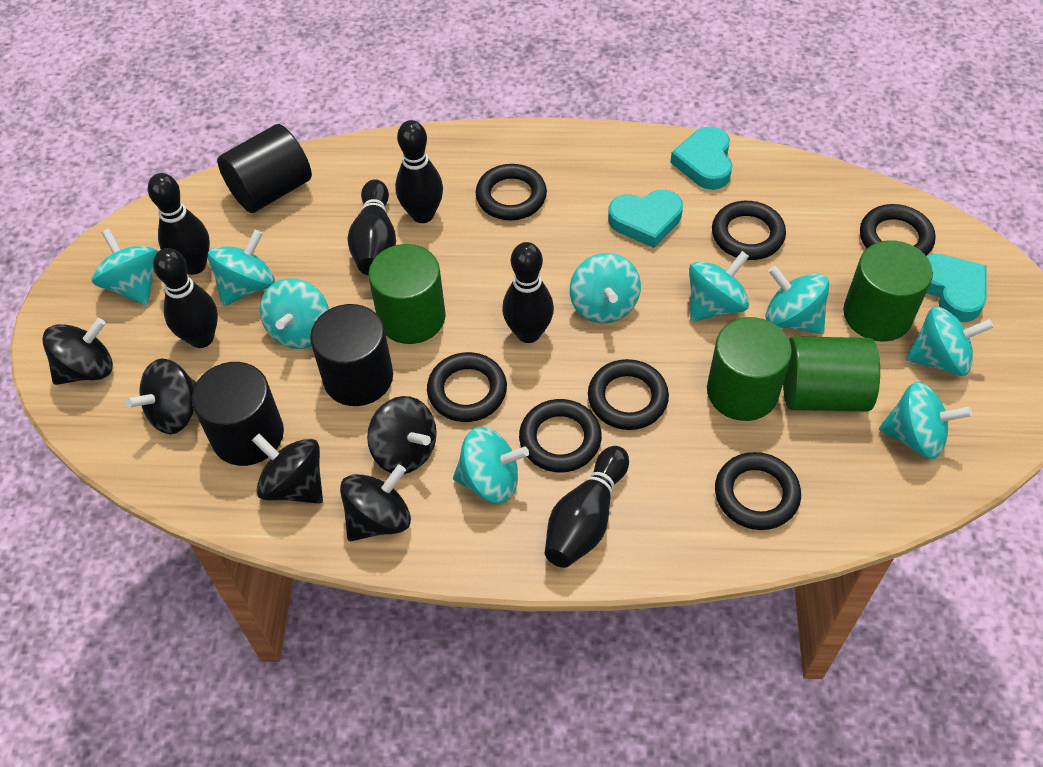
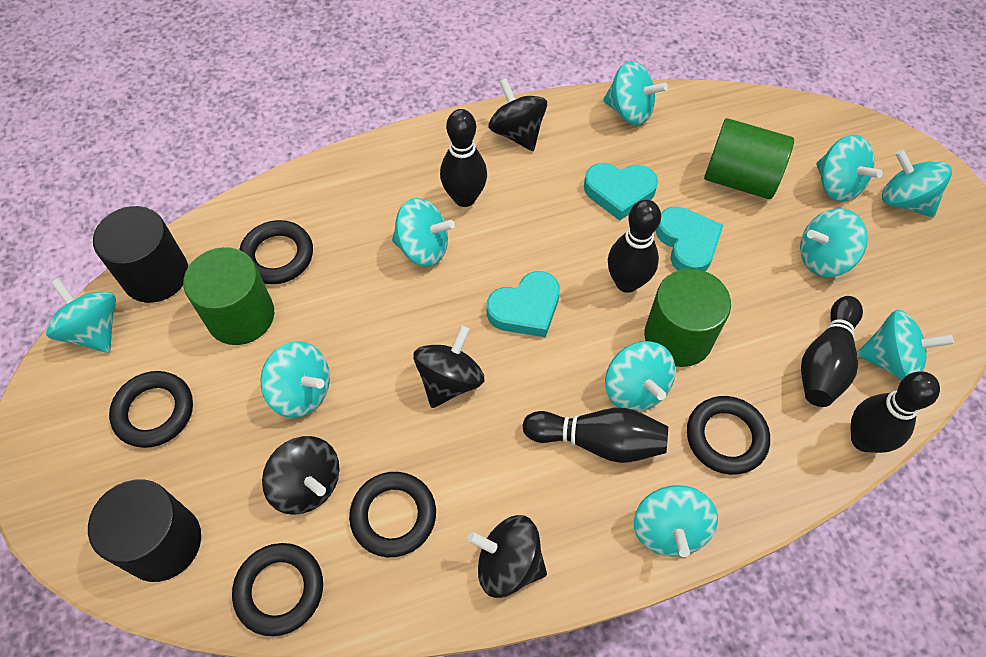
black bowling pin: [148,173,210,275] [153,248,218,348] [347,179,396,275] [395,120,443,223] [502,242,554,343] [545,446,629,568] = 6 -> [440,109,487,207] [522,408,668,463] [608,200,661,293] [801,296,863,407] [851,371,940,453] = 5
black cylinder: [192,362,284,466] [217,124,312,213] [310,304,393,406] = 3 -> [88,480,201,582] [93,206,188,303] = 2
black ring: [427,352,507,422] [476,164,547,220] [519,399,602,472] [588,359,669,430] [712,201,786,260] [715,452,801,530] [860,204,935,256] = 7 -> [109,371,193,448] [232,543,323,636] [239,220,313,284] [349,472,436,557] [687,396,770,475] = 5
black spinning top: [42,318,113,385] [126,359,196,434] [252,434,323,504] [340,464,411,541] [367,396,437,474] = 5 -> [262,436,339,515] [413,326,484,408] [467,515,547,598] [488,78,547,151] = 4
green cylinder: [368,244,446,344] [707,317,792,421] [783,336,880,412] [843,240,933,342] = 4 -> [183,247,274,345] [644,269,731,367] [704,118,794,199] = 3
turquoise spinning top: [92,229,158,306] [208,230,275,306] [260,278,329,349] [453,427,529,504] [570,253,641,323] [689,251,749,322] [765,266,829,334] [879,382,972,459] [906,307,994,376] = 9 -> [46,278,116,353] [260,341,330,418] [392,198,455,267] [603,61,668,125] [605,341,675,411] [634,485,718,557] [800,208,868,277] [816,135,883,202] [857,310,954,380] [882,149,952,217] = 10

